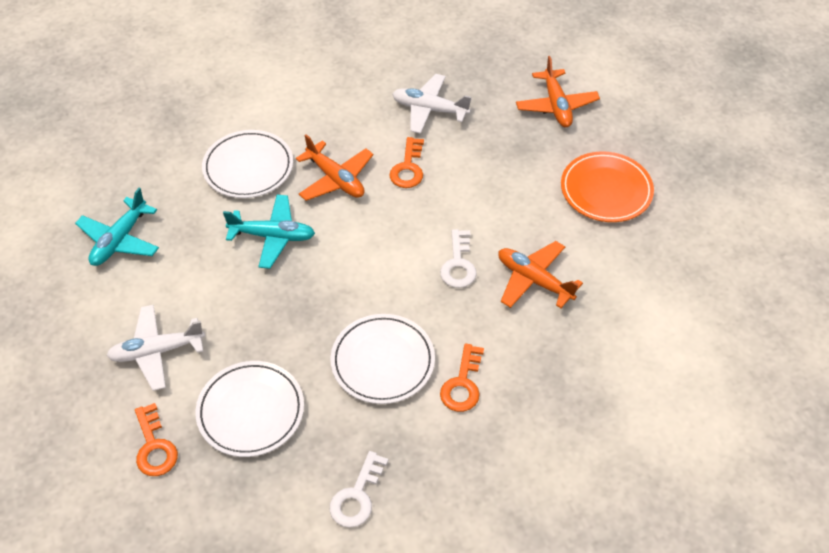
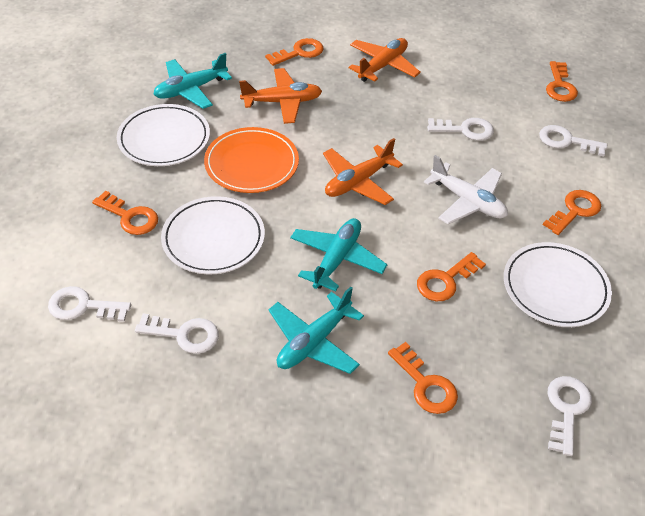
orange key: [135,403,178,476] [390,137,424,188] [440,344,484,412] = 3 -> [92,190,158,235] [265,38,324,66] [388,342,458,414] [417,252,486,301] [543,190,601,235] [546,61,578,102] = 6
turquoise plane: [75,188,159,266] [223,195,315,269] = 2 -> [153,53,232,109] [268,287,364,374] [290,218,388,291] = 3
white key: [330,451,389,528] [440,229,477,288] = 2 -> [48,286,131,322] [135,313,219,354] [427,118,494,141] [539,125,607,156] [548,376,592,456] = 5
white plane: [107,305,205,391] [392,74,472,134] = 2 -> [424,155,508,224] = 1

